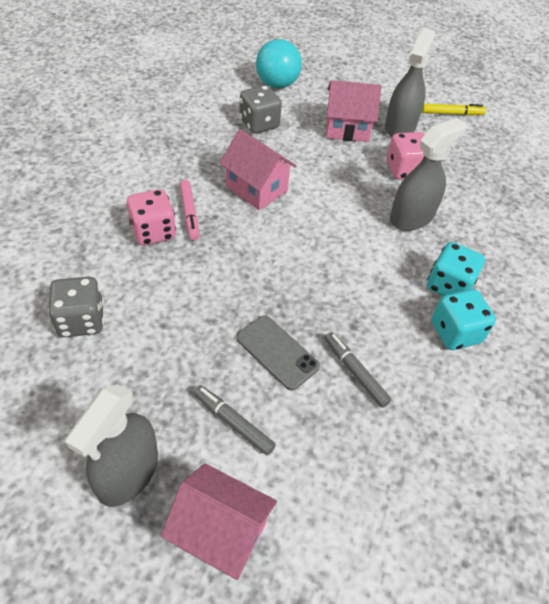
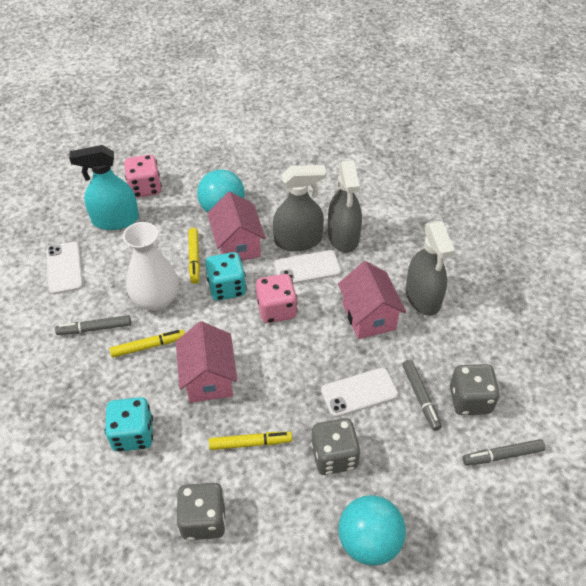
grey dice: [48,277,104,337] [239,85,282,134] = 2 -> [177,483,226,541] [311,418,361,475] [450,364,500,415] = 3
grey marker: [193,385,276,455] [324,332,392,408] = 2 -> [55,315,131,335] [402,360,442,431] [463,439,546,466] = 3
grey phone: [237,315,320,390] = 1 -> none = 0
pink marker: [180,180,199,240] = 1 -> none = 0
turquoise ball: [256,39,302,89] = 1 -> [197,169,245,213] [338,495,406,566] = 2
turquoise spray bottle: none = 0 -> [69,145,139,230] = 1
white phone: none = 0 -> [46,242,83,294] [274,250,341,284] [321,368,398,417] = 3
white vase: none = 0 -> [123,222,179,311] = 1
yellow marker: [422,103,486,115] = 1 -> [109,330,185,358] [188,228,200,284] [209,432,292,450] = 3

